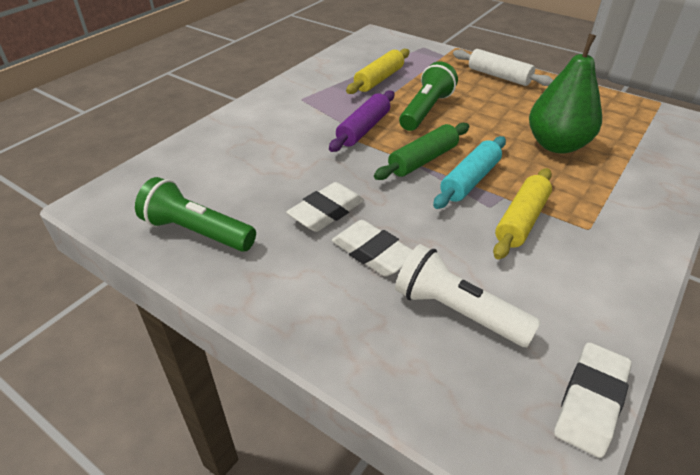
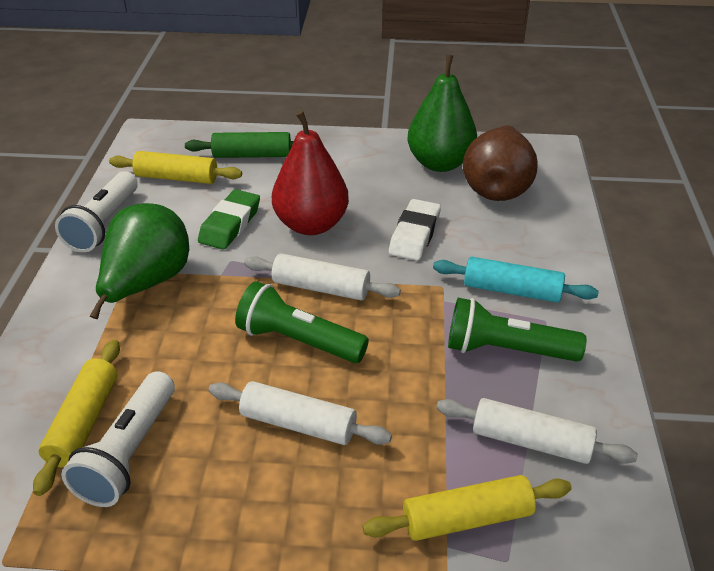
brown pear: none = 0 -> [463,125,538,201] = 1
green eraser: none = 0 -> [198,189,260,249] = 1
green pear: [529,34,602,154] = 1 -> [90,203,189,319] [407,55,477,172] = 2
purple rolling pin: [329,91,394,152] = 1 -> none = 0
red pear: none = 0 -> [272,111,349,235] = 1
white eraser: [286,182,364,232] [332,220,413,276] [554,342,632,458] = 3 -> [389,199,441,261] = 1
white flashlight: [395,244,541,347] = 1 -> [55,171,138,252] [61,371,175,507] = 2
white rolling pin: [453,49,553,86] = 1 -> [209,381,392,445] [244,253,401,300] [437,398,638,464] = 3
yellow rolling pin: [346,49,410,94] [493,168,552,260] = 2 -> [33,339,120,496] [109,151,242,184] [362,475,572,541] = 3

